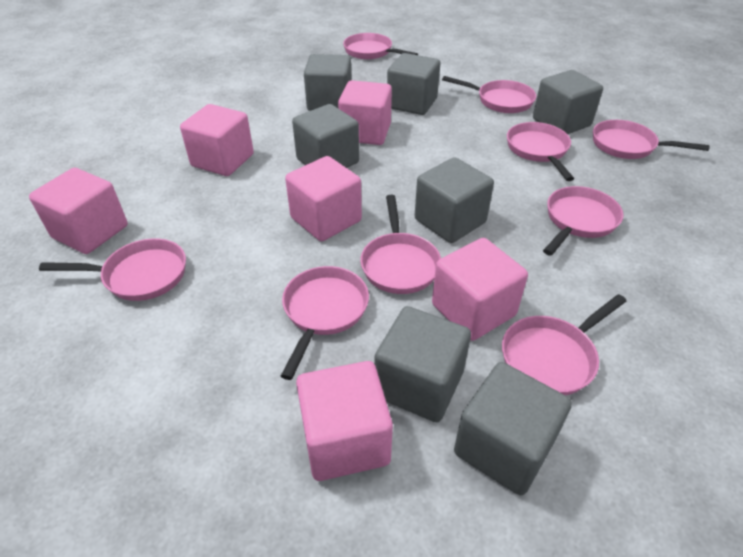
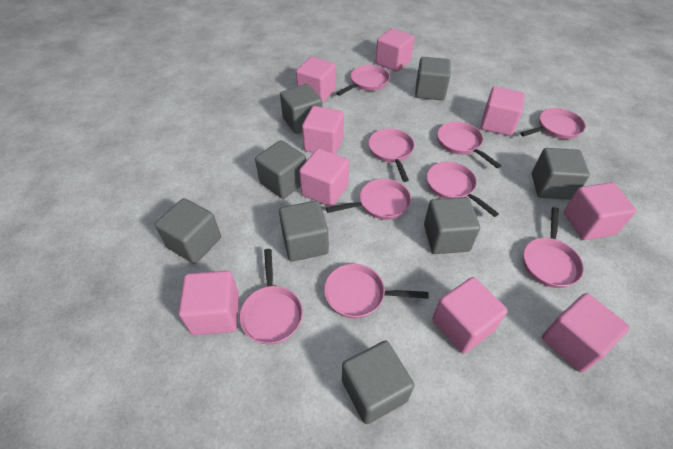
grey cube: [292,104,359,168] [304,54,352,111] [374,306,471,422] [387,53,440,115] [415,157,494,243] [454,362,572,495] [533,70,603,134] = 7 -> [155,198,221,264] [255,140,306,199] [279,200,329,262] [280,84,322,134] [342,341,414,424] [415,57,451,100] [424,197,480,254] [532,148,590,200] = 8
pink cube: [29,168,128,254] [180,104,254,176] [285,156,362,241] [296,361,393,481] [338,80,392,145] [432,238,528,341] = 6 -> [179,271,239,335] [296,57,336,103] [299,149,349,207] [302,106,344,154] [375,28,415,72] [432,277,508,354] [480,87,525,136] [542,293,630,373] [564,182,636,240] = 9

